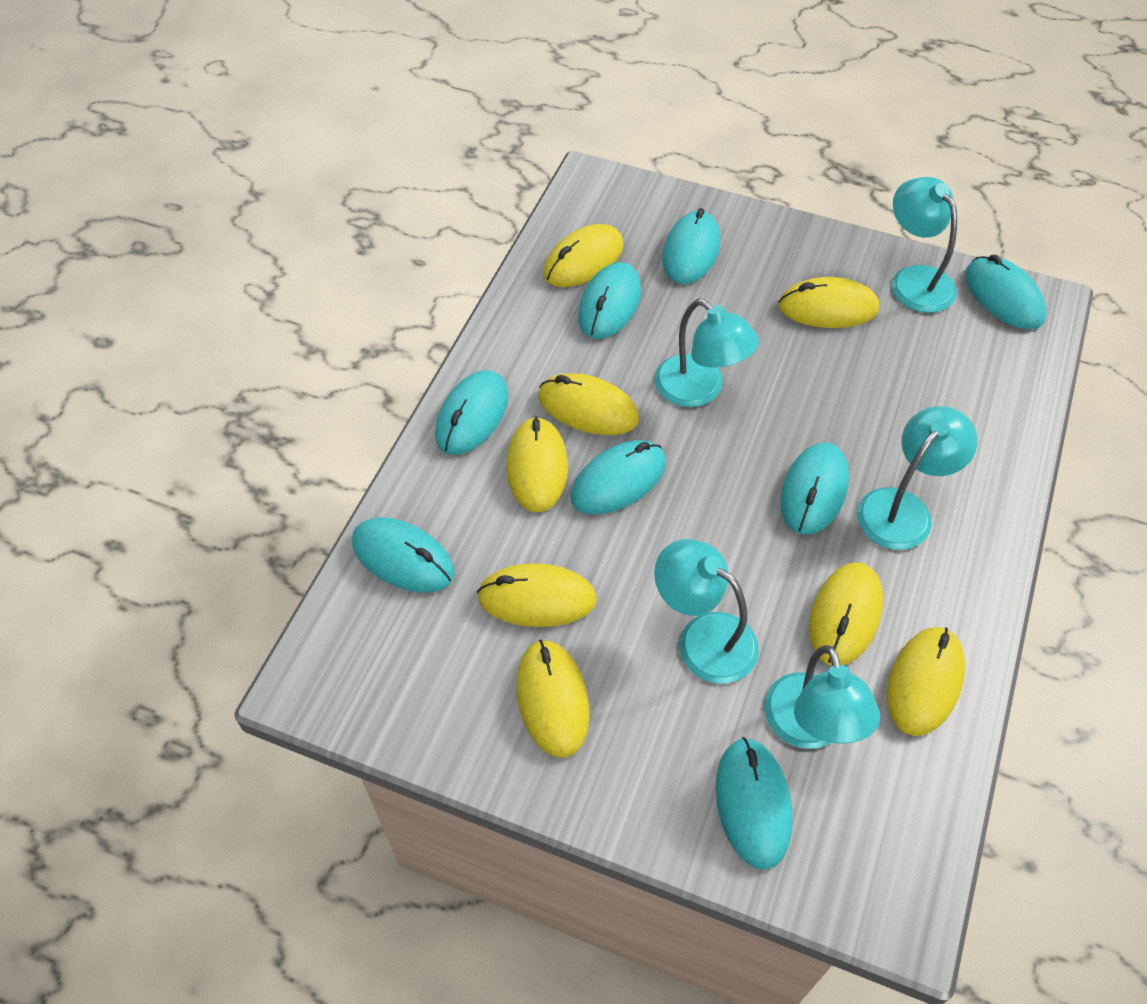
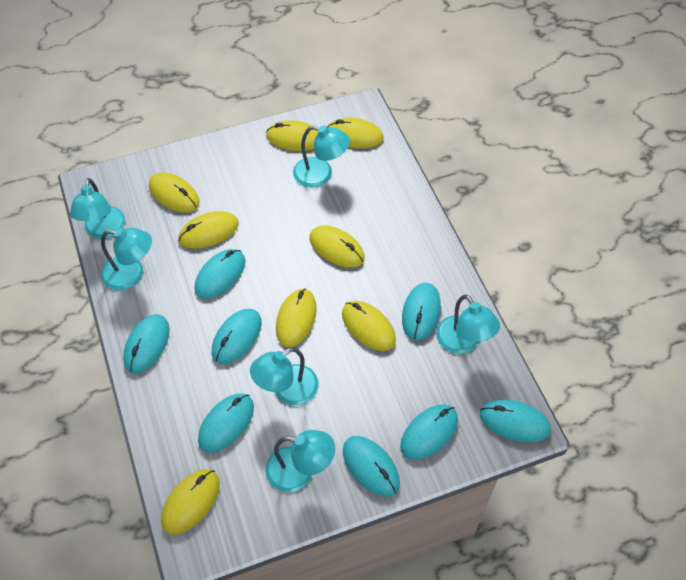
turquoise lamp: [654,299,759,407] [654,539,759,683] [764,645,880,749] [857,406,978,550] [892,177,957,313] = 5 -> [70,178,125,239] [101,228,152,291] [250,347,318,405] [265,430,335,492] [293,125,350,188] [436,295,500,354] = 6

